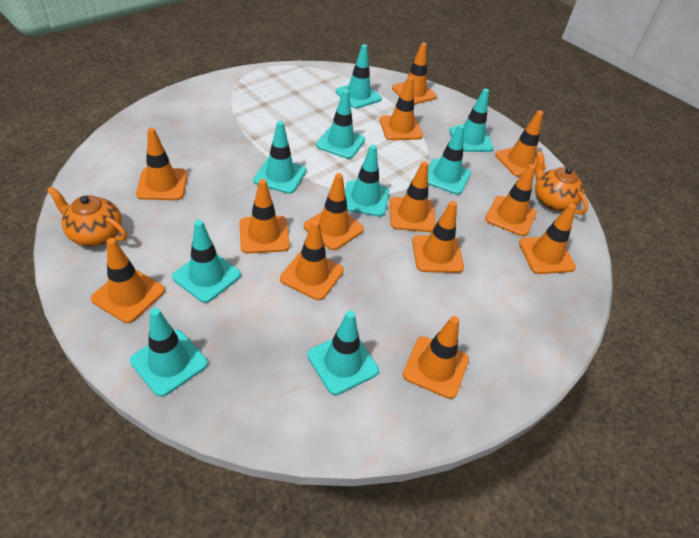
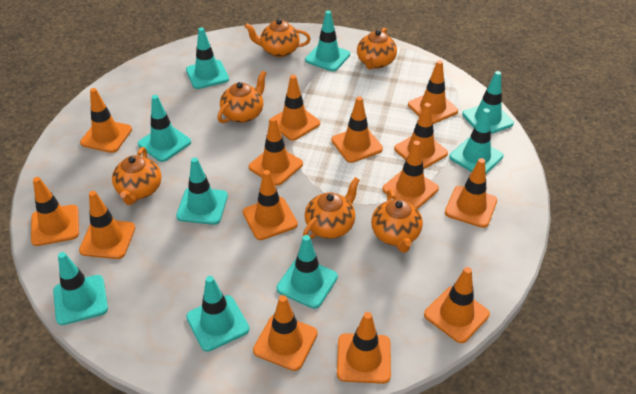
orange teapot: [47,186,127,246] [535,151,588,215] = 2 -> [112,147,161,205] [218,71,267,123] [244,19,311,57] [303,177,360,239] [357,28,397,69] [371,189,423,253] = 6
orange traffic cone: [91,238,165,323] [136,128,188,200] [239,179,290,254] [280,220,344,300] [304,173,364,250] [380,76,423,140] [390,161,436,232] [392,43,437,105] [403,316,469,399] [412,201,464,273] [485,164,537,236] [495,110,546,177] [519,203,576,274] = 13 -> [31,177,79,246] [79,191,136,259] [80,88,132,153] [243,170,298,240] [249,117,303,186] [253,295,318,371] [269,75,320,141] [331,96,383,163] [337,312,391,384] [382,141,439,209] [394,103,448,169] [408,60,458,124] [424,267,490,343] [445,158,497,228] = 14

